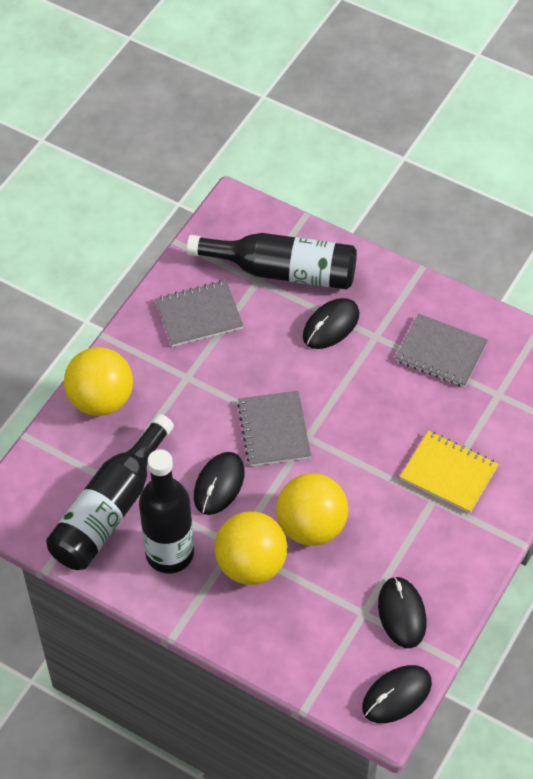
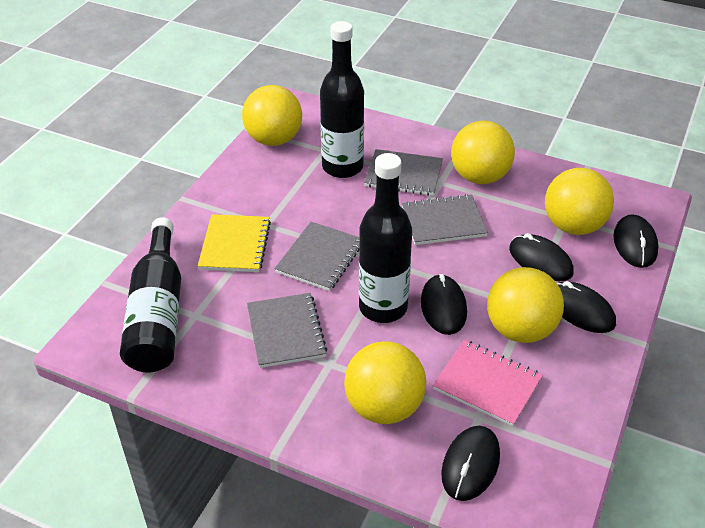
black mouse: [194,452,244,515] [303,298,359,349] [362,665,432,723] [378,576,426,648] = 4 -> [421,274,467,335] [441,426,500,501] [509,233,574,281] [557,281,616,333] [613,214,659,268] = 5
grey notebook: [155,280,243,347] [237,391,311,466] [395,314,488,387] = 3 -> [247,293,327,368] [274,222,359,291] [364,149,443,196] [402,194,488,245] = 4
pink notebook: none = 0 -> [433,340,543,427] = 1
yellow ball: [64,347,133,416] [214,511,288,585] [276,473,348,546] = 3 -> [242,85,302,146] [344,341,426,424] [451,121,515,184] [487,267,564,343] [545,168,614,235] = 5

